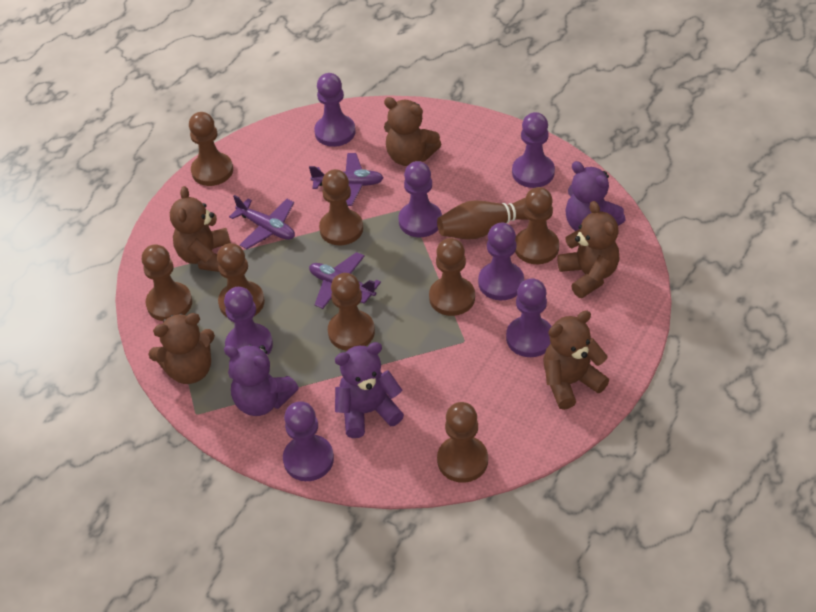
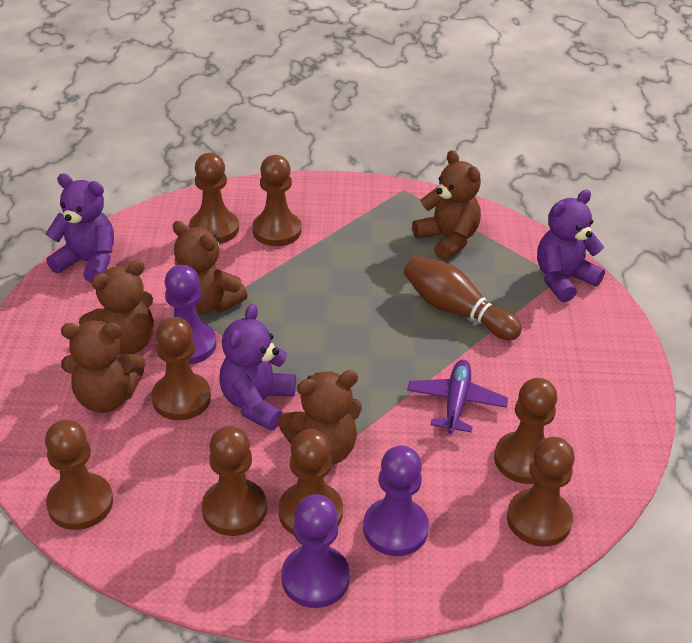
purple pawn: [224,287,273,355] [283,401,334,481] [314,73,356,147] [398,161,442,237] [478,223,524,300] [506,278,552,357] [512,112,555,188] = 7 -> [165,265,216,364] [281,494,350,608] [363,445,429,556] = 3
purple plane: [229,195,295,249] [309,153,384,206] [309,252,381,309] = 3 -> [407,360,508,434] = 1

